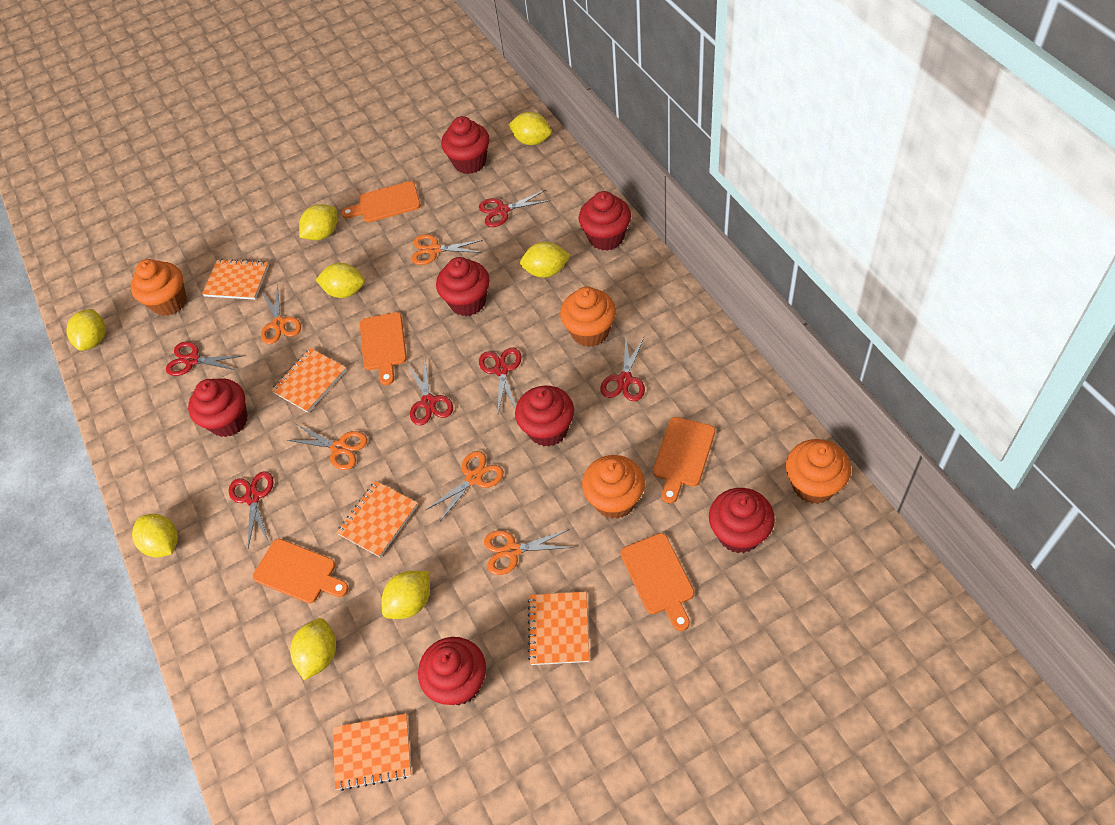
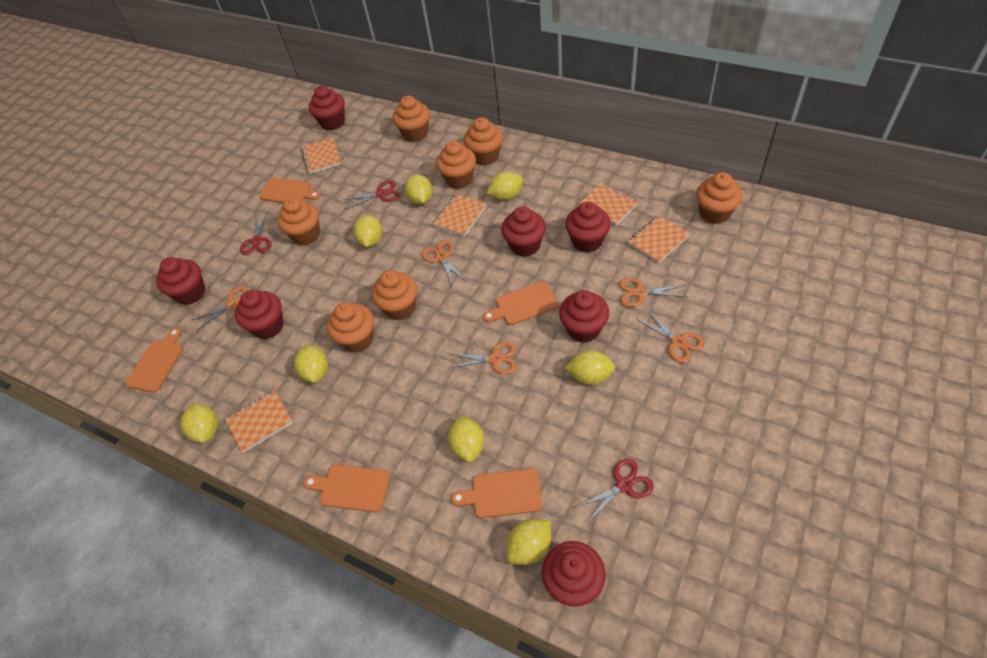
orange cupcake: [131,259,187,316] [560,287,616,347] [582,455,645,519] [786,439,851,504] = 4 -> [277,198,320,245] [327,302,374,353] [371,270,418,320] [393,96,430,142] [436,141,476,189] [464,117,503,165] [696,172,743,224] = 7
red scissors: [166,341,242,376] [229,471,274,548] [408,361,453,425] [479,190,551,227] [479,347,522,413] [600,337,645,401] = 6 -> [240,212,272,255] [343,180,400,209] [576,459,654,523] = 3

